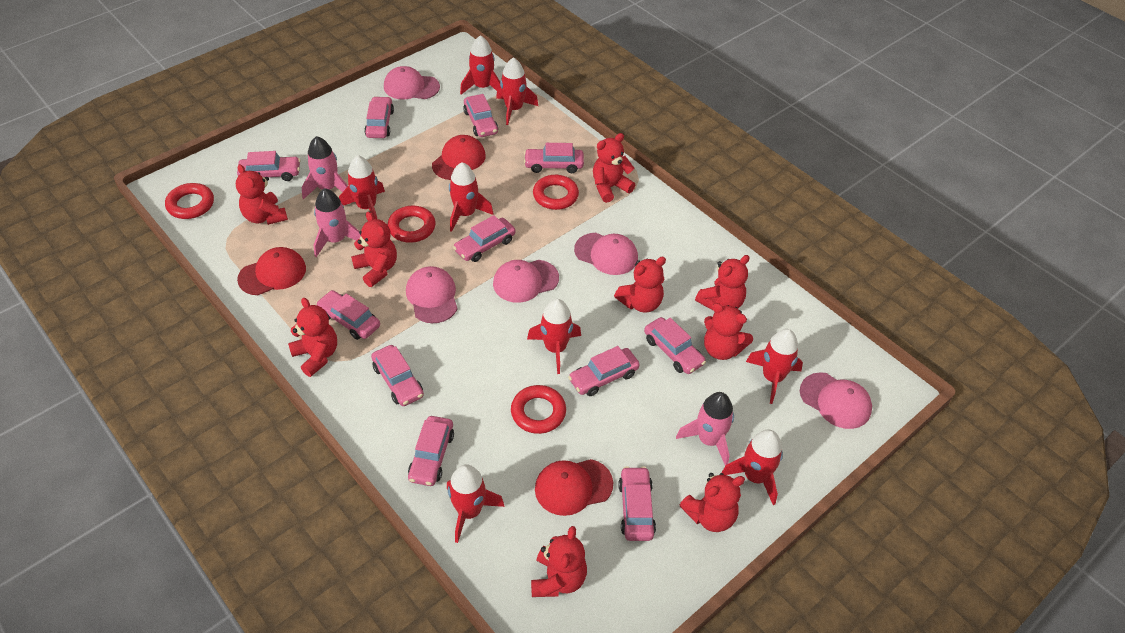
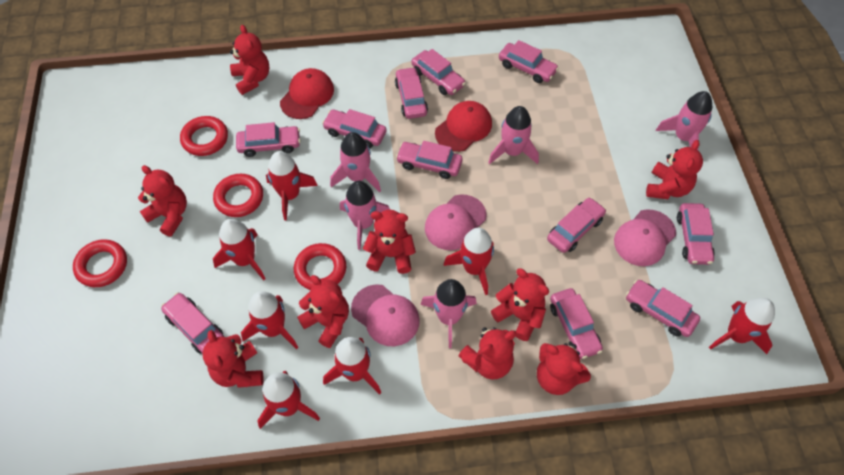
pink cap: [384,66,440,99] [406,266,458,323] [493,260,559,303] [574,233,638,275] [800,372,872,429] = 5 -> [351,284,420,346] [425,194,487,250] [614,209,676,266] = 3
pink rocket: [302,136,348,199] [314,188,361,257] [676,392,734,466] = 3 -> [330,132,381,193] [340,181,390,250] [420,279,477,348] [488,106,539,164] [656,91,712,150] = 5
red cap: [237,247,306,295] [432,135,486,180] [535,459,613,516] = 3 -> [280,68,334,119] [435,101,492,152] = 2
red rocket: [339,155,385,219] [447,464,505,543] [449,162,494,232] [460,35,500,95] [496,57,538,125] [527,299,581,374] [722,430,783,505] [746,329,803,404] = 8 -> [213,219,265,280] [241,291,298,349] [257,371,320,429] [266,151,318,220] [323,337,381,395] [443,228,494,295] [709,298,775,354] = 7

